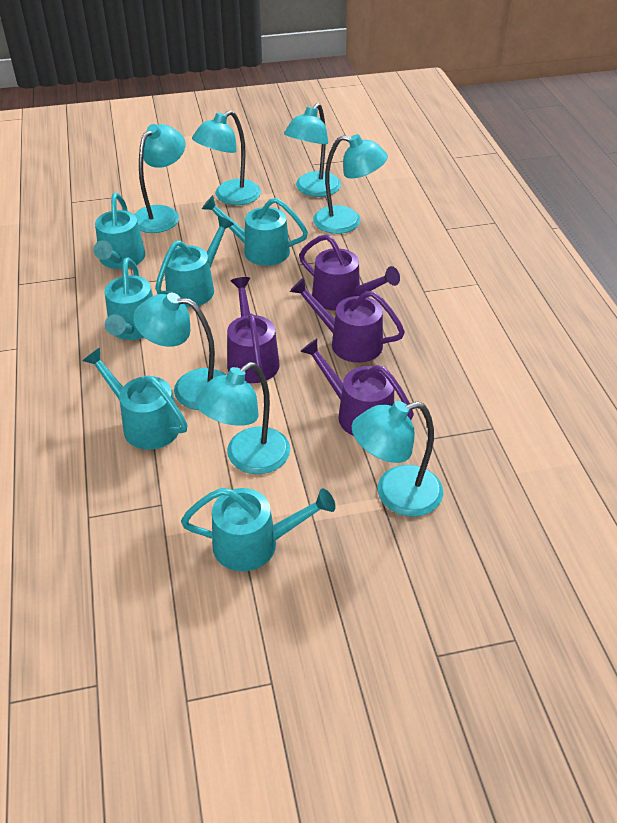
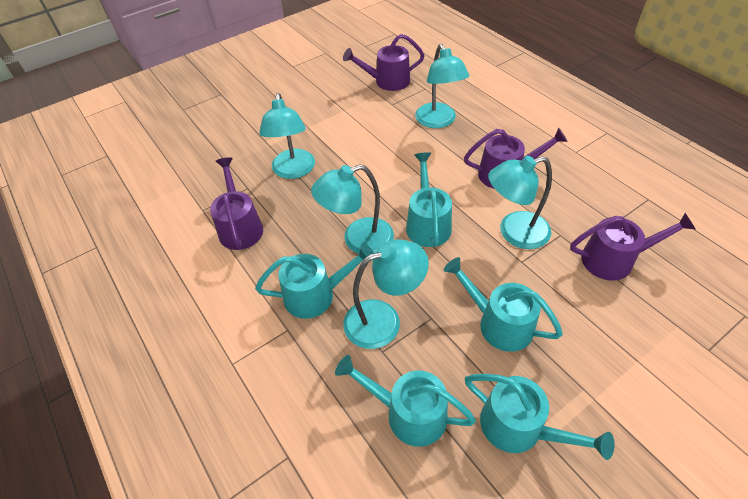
turquoise lamp: [133,293,226,410] [134,124,186,233] [192,110,261,205] [195,362,290,474] [284,103,341,197] [313,134,388,234] [352,401,443,517] = 7 -> [259,93,315,179] [311,164,394,254] [343,239,429,349] [415,44,469,128] [488,156,552,249] = 5
turquoise watering can: [83,348,188,450] [94,193,145,269] [105,258,153,340] [155,216,234,307] [181,488,336,571] [202,195,308,266] = 6 -> [255,243,374,319] [335,355,476,447] [406,152,452,247] [443,257,563,352] [465,374,615,460] = 5

